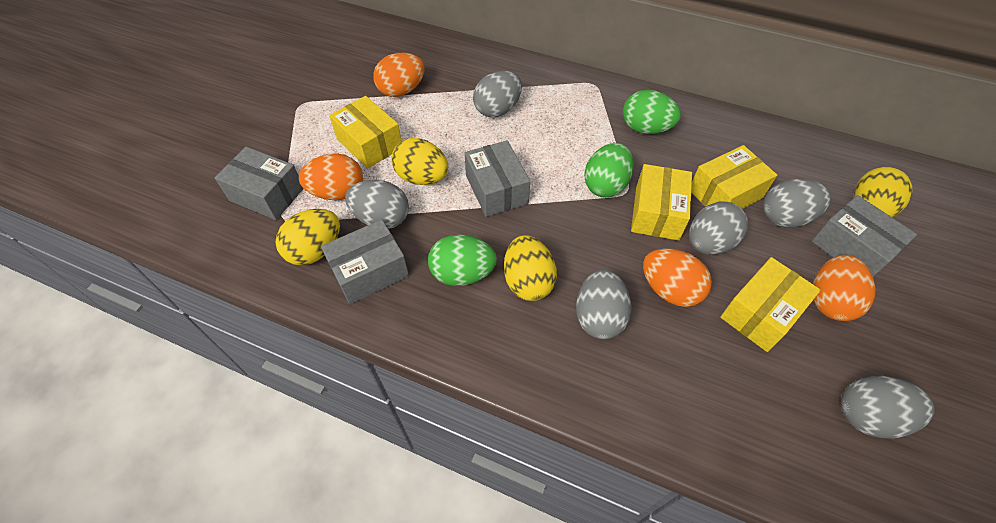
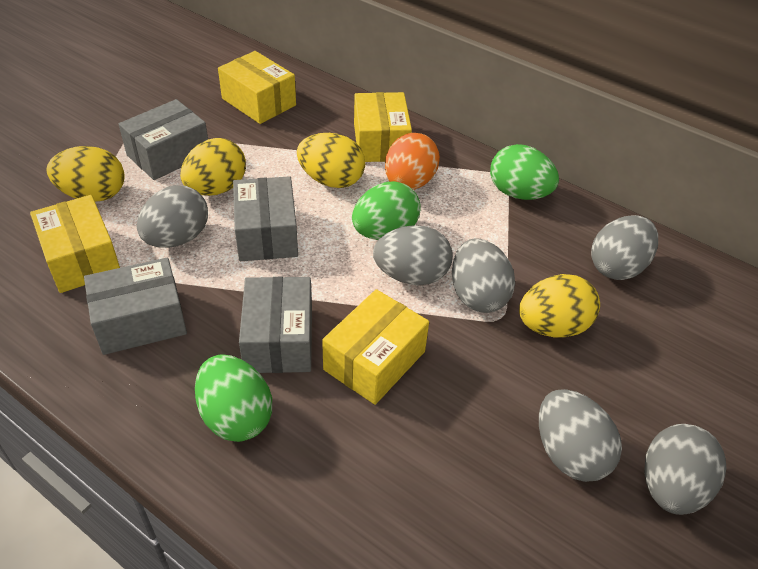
orange egg: [299,153,363,200] [373,53,425,97] [643,248,712,307] [813,255,876,321] = 4 -> [385,133,440,190] = 1

